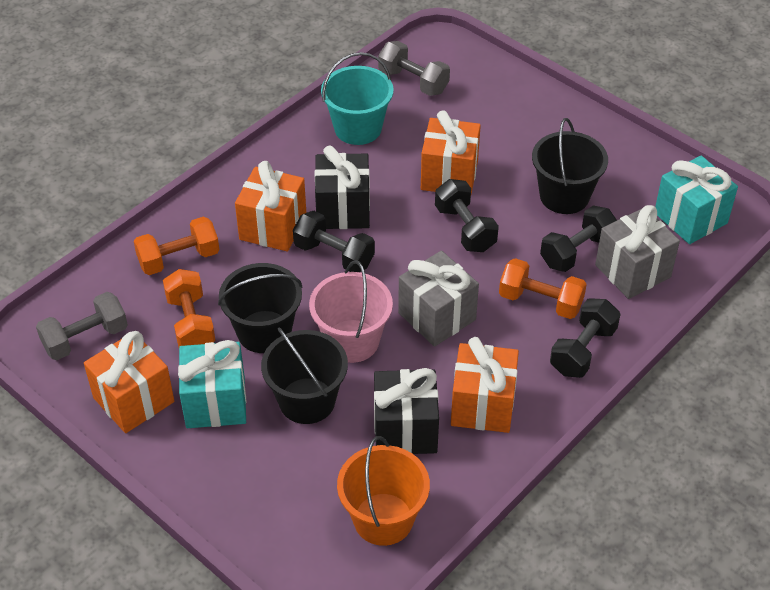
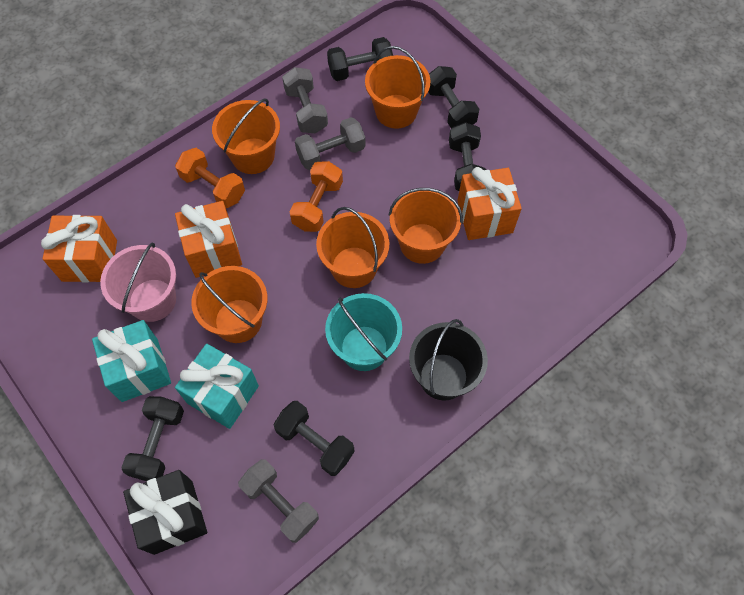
black bucket: [218,263,302,353] [261,327,348,424] [532,118,608,214] = 3 -> [409,319,488,400] = 1
black dumbbell: [293,211,375,272] [435,179,499,252] [540,205,617,272] [550,298,621,378] = 4 -> [121,396,184,481] [274,401,355,476] [327,37,393,81] [429,66,479,128] [449,122,486,191] = 5
black gift: [315,145,370,229] [374,368,439,454] = 2 -> [123,470,207,555] = 1
grey dumbbell: [36,292,128,360] [378,41,450,96] = 2 -> [238,459,319,543] [282,67,328,134] [295,117,365,170] = 3
grey gift: [398,251,479,347] [595,205,680,299] = 2 -> none = 0
orange bucket: [337,436,430,546] = 1 -> [191,266,268,343] [212,99,280,174] [316,207,390,288] [365,46,431,129] [389,188,463,264] = 5
orange dumbbell: [134,216,219,275] [163,269,215,347] [499,258,587,319] = 3 -> [175,148,245,208] [290,161,343,232] = 2
orange gift: [84,331,174,433] [235,161,306,252] [421,110,481,194] [451,337,519,433] = 4 -> [41,215,117,282] [175,201,242,278] [457,167,522,240] = 3

